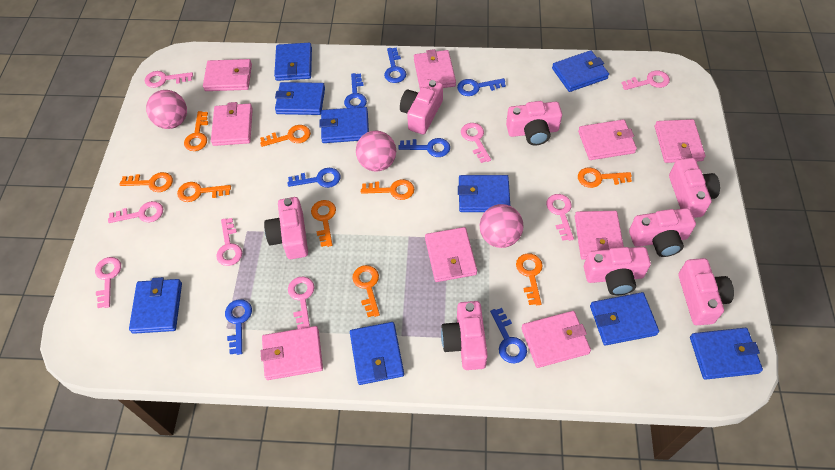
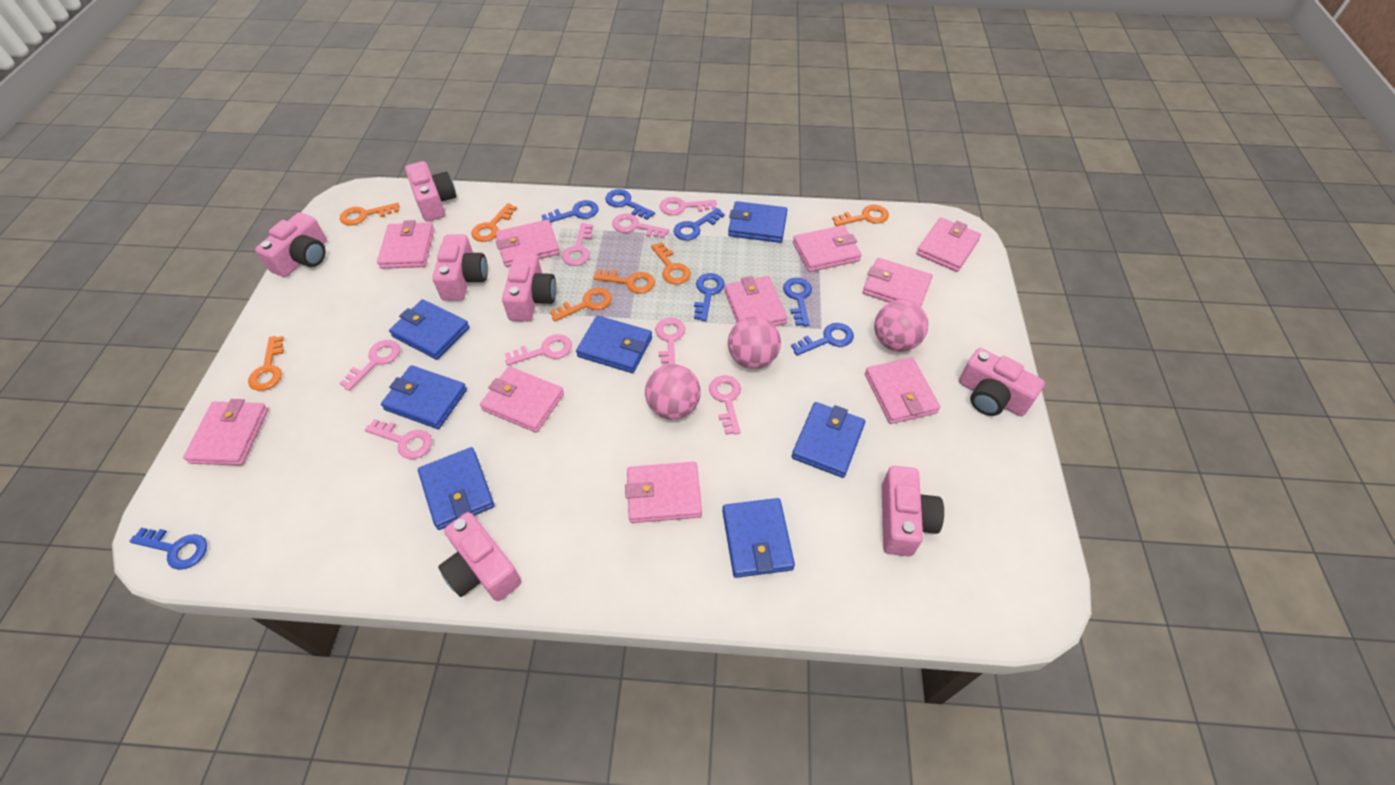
blue wallet: [129,277,182,334] [274,43,312,81] [275,82,325,115] [319,107,369,143] [350,322,404,385] [458,175,510,212] [552,50,609,92] [590,292,659,345] [690,328,763,380] = 9 -> [381,365,467,429] [389,299,470,360] [418,447,494,530] [576,316,652,373] [722,498,795,578] [728,201,788,243] [792,402,865,478] = 7
orange key: [119,172,173,192] [177,182,231,202] [184,111,208,151] [260,125,311,147] [311,200,336,247] [352,265,380,317] [361,179,414,200] [516,253,543,305] [578,167,632,188] = 9 -> [248,336,284,391] [340,203,399,226] [471,203,517,242] [550,288,612,322] [593,269,655,294] [651,242,691,284] [832,205,889,226] = 7
pink camera: [264,197,308,259] [400,79,443,134] [441,301,488,370] [506,101,562,146] [584,247,651,295] [629,208,696,257] [669,158,720,218] [678,258,734,325] = 8 -> [255,212,327,277] [405,161,457,222] [433,234,488,301] [438,512,521,601] [502,253,556,322] [882,466,944,556] [959,348,1045,416] = 7
pink wallet: [203,59,252,91] [211,102,253,146] [261,326,323,380] [414,49,456,89] [425,227,477,282] [521,311,591,368] [575,211,624,260] [578,119,637,160] [655,119,706,163] = 9 -> [183,399,269,465] [377,220,434,269] [480,367,564,433] [495,220,560,267] [625,462,702,523] [725,276,788,326] [793,225,862,272] [863,258,933,307] [865,358,940,424] [916,218,981,272] = 10

